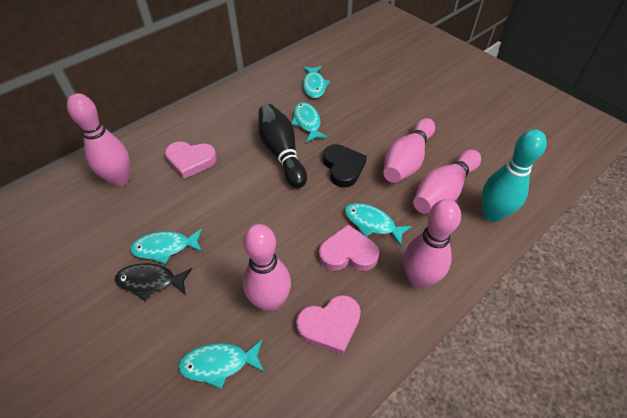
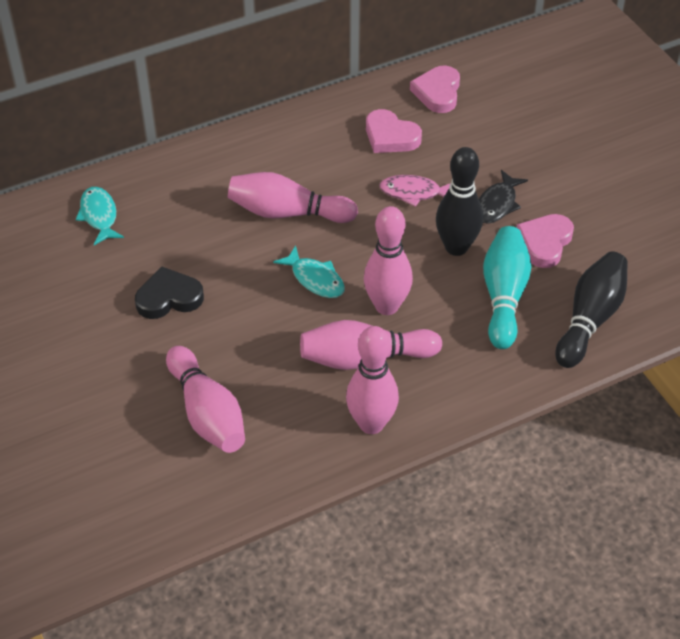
black bowling pin: [258,104,307,188] = 1 -> [436,147,483,256] [555,251,628,368] = 2
pink fish: none = 0 -> [379,175,451,207] = 1
turquoise fish: [130,229,202,264] [178,340,264,389] [292,102,328,142] [303,66,330,98] [344,203,412,246] = 5 -> [76,187,124,245] [273,245,345,298] = 2

